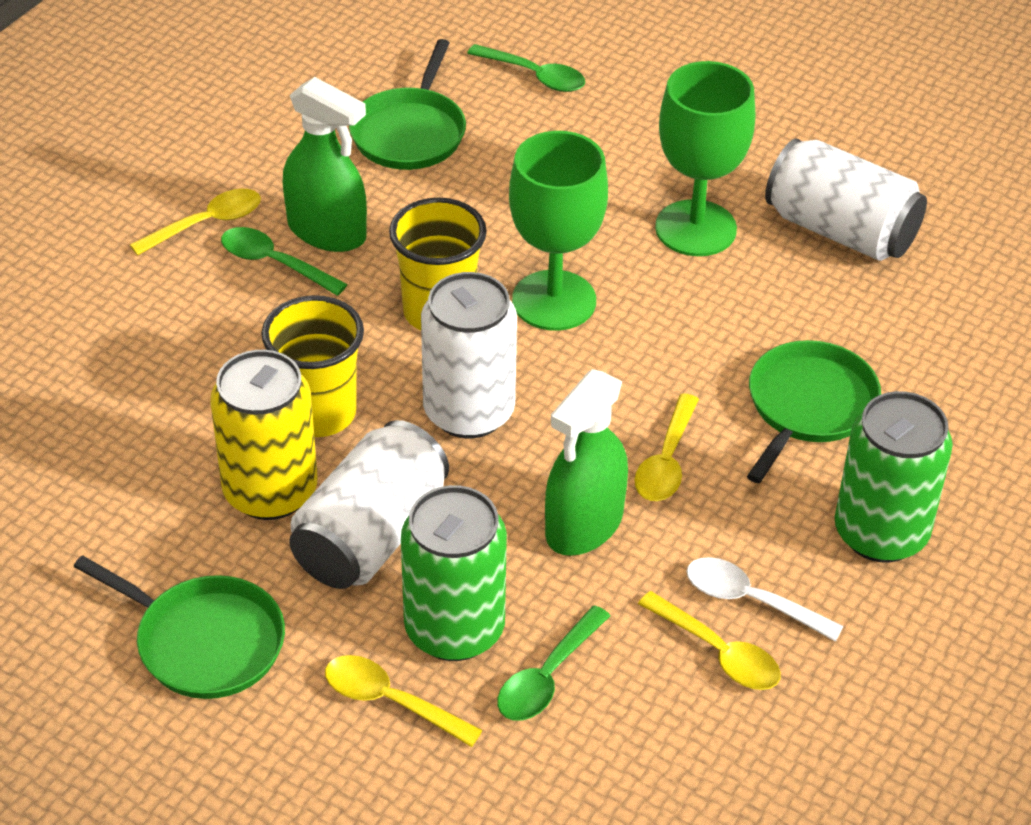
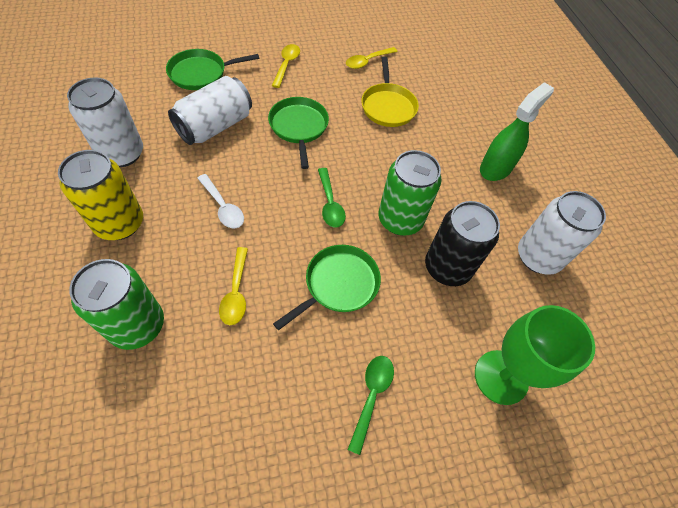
black can: none = 0 -> [425,201,500,286] = 1
green goblet: [509,131,608,331] [655,61,755,256] = 2 -> [475,305,595,405] = 1
green spoon: [221,227,348,296] [467,44,585,92] [497,605,610,721] = 3 -> [318,168,346,228] [348,356,394,455] = 2
green spray bottle: [283,77,367,252] [545,369,628,556] = 2 -> [480,82,554,181] = 1
yellow cup: [261,295,364,437] [389,198,487,330] = 2 -> none = 0
yellow pan: none = 0 -> [361,57,419,127] = 1
yellow spoon: [130,189,261,256] [325,655,483,747] [634,394,699,501] [638,591,781,690] = 4 -> [219,247,248,325] [272,44,300,88] [346,47,398,69] = 3

